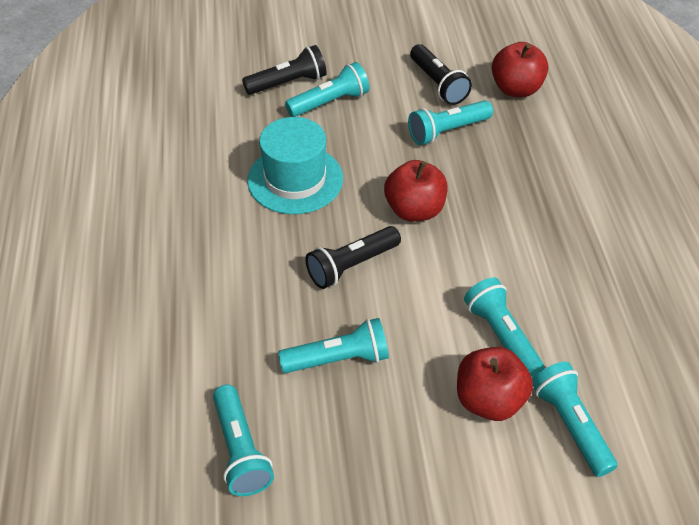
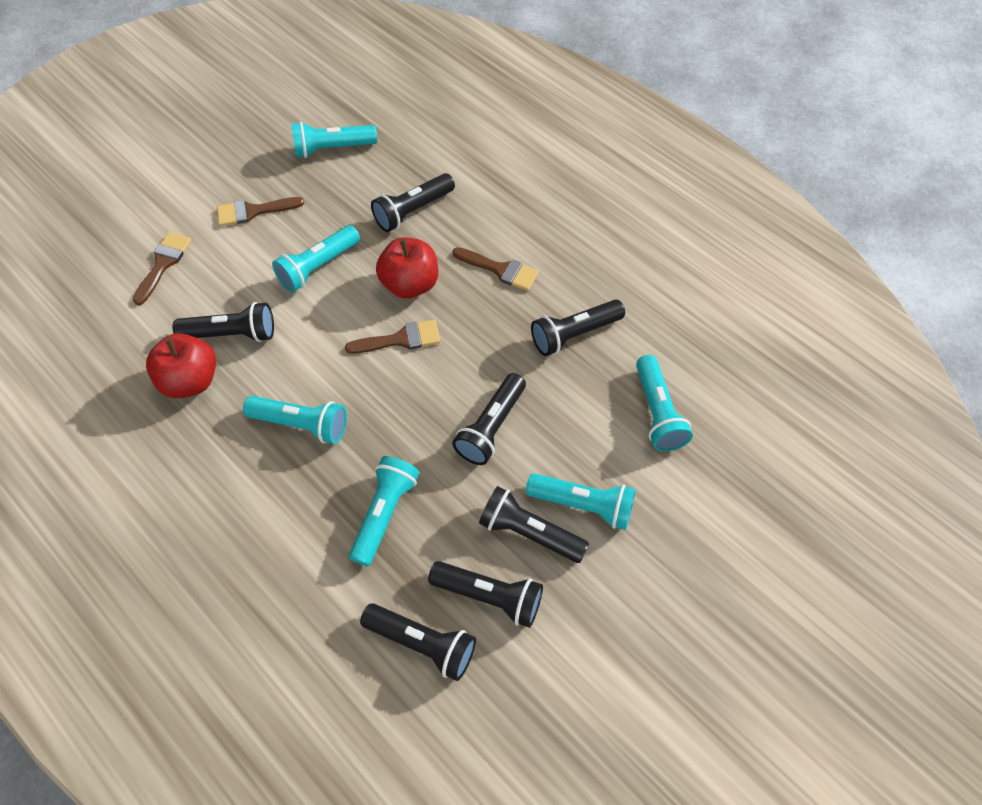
black flashlight: [242,45,327,95] [305,226,401,289] [410,44,472,105] = 3 -> [172,302,274,342] [360,603,476,681] [371,173,455,232] [428,561,543,628] [452,373,526,465] [479,486,589,563] [531,300,625,356] = 7
brown brush: none = 0 -> [133,232,191,305] [217,197,304,226] [345,320,440,354] [453,247,539,291] = 4
red apple: [384,160,448,222] [457,347,533,421] [492,42,548,97] = 3 -> [146,333,216,398] [376,237,438,299] = 2
turquoise hat: [247,117,343,214] = 1 -> none = 0

